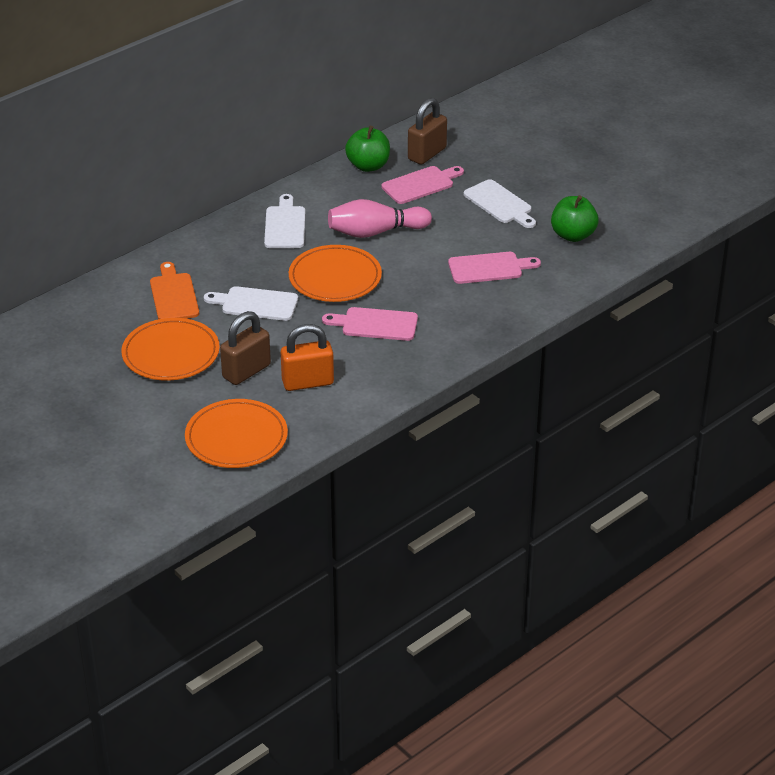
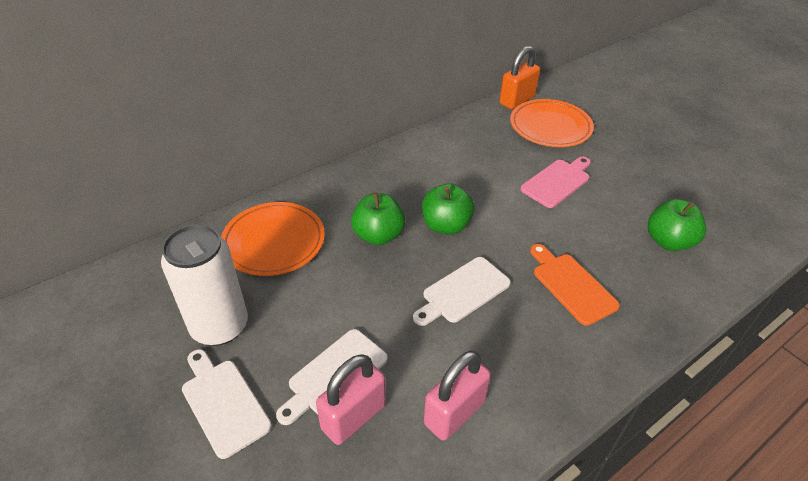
brown padlock: [220,311,271,385] [408,98,447,165] = 2 -> none = 0
green apple: [345,126,390,172] [551,195,599,242] = 2 -> [351,192,405,245] [422,183,474,235] [648,199,706,251] = 3
orange plate: [121,318,220,381] [185,399,288,468] [289,245,382,302] = 3 -> [221,202,325,276] [510,99,594,147] = 2
pink bowling pin: [328,199,432,238] = 1 -> none = 0
pink cutting board: [322,307,418,341] [382,166,464,204] [448,252,541,284] = 3 -> [520,157,591,208] = 1
pink padlock: none = 0 -> [316,354,386,445] [424,350,491,441] = 2
white can: none = 0 -> [161,224,248,346] = 1

